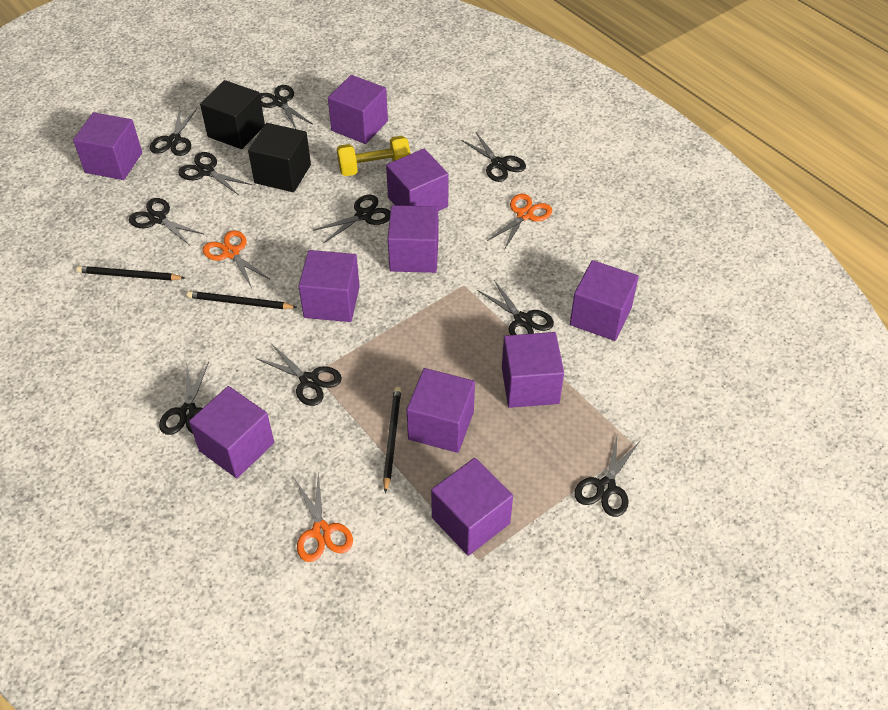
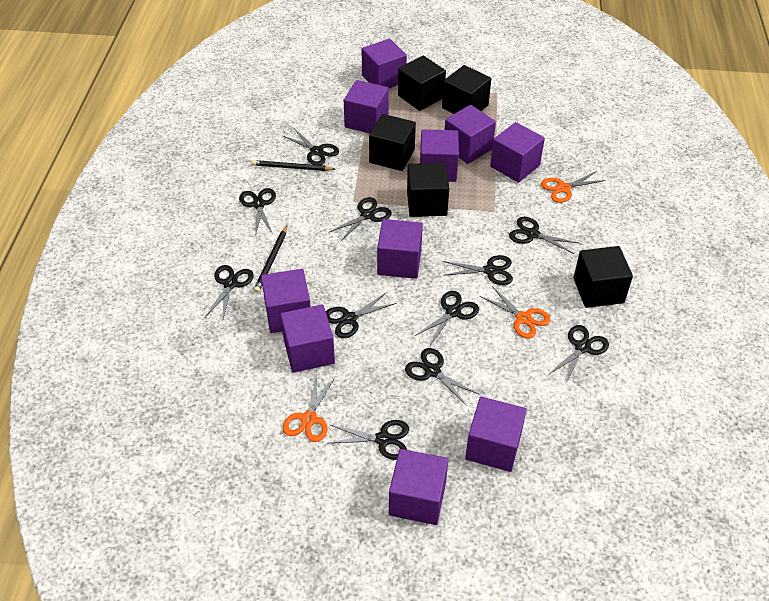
black cube: [200,80,265,149] [248,123,311,192] = 2 -> [369,114,416,171] [398,55,446,111] [407,163,449,217] [442,65,491,114] [573,246,633,308] = 5
black pencil: [77,266,185,281] [187,291,297,309] [383,387,401,494] = 3 -> [252,160,335,171] [254,226,287,293] = 2
black scissors: [129,198,204,245] [150,108,197,156] [159,362,209,435] [178,152,252,195] [256,344,342,406] [260,85,312,129] [313,195,390,243] [461,132,526,182] [478,280,554,335] [574,436,640,517] = 10 -> [205,265,254,319] [239,188,276,236] [283,128,339,165] [326,292,397,338] [329,197,392,242] [329,420,409,460] [405,348,480,406] [415,291,479,345] [443,255,513,285] [509,217,579,254] [548,325,609,385] = 11
yellow dumbbell: [337,136,411,176] = 1 -> none = 0

